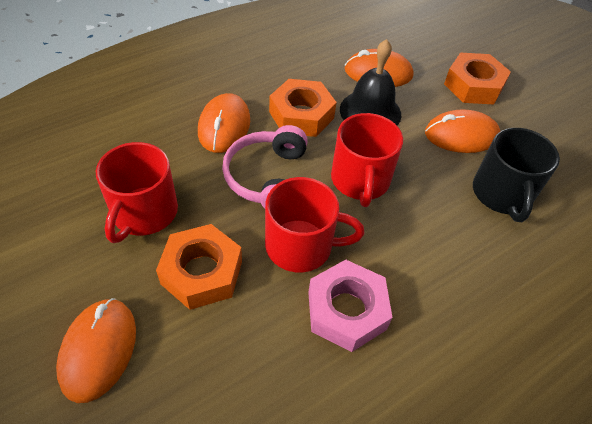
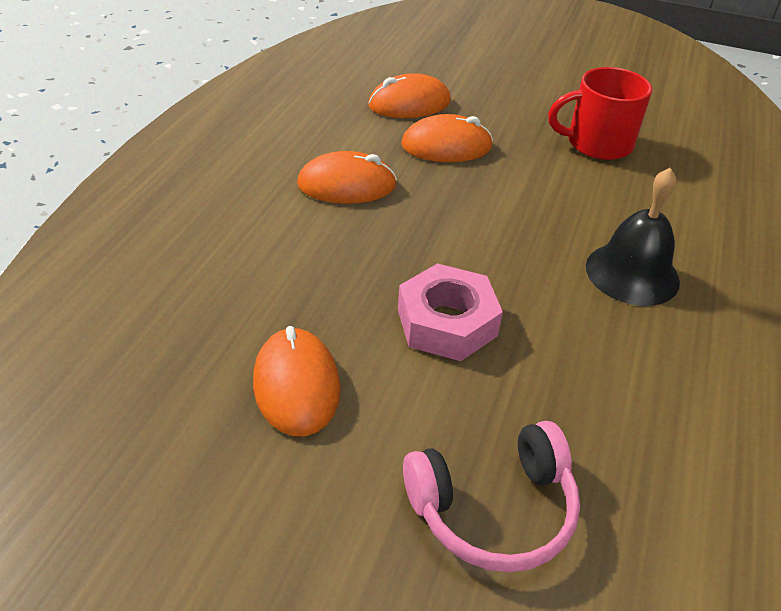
black mug: [473,128,560,222] = 1 -> none = 0
orange nut: [156,224,242,310] [269,79,337,137] [444,52,511,104] = 3 -> none = 0
red mug: [96,142,178,243] [265,177,364,273] [331,113,403,207] = 3 -> [548,67,652,160] = 1

